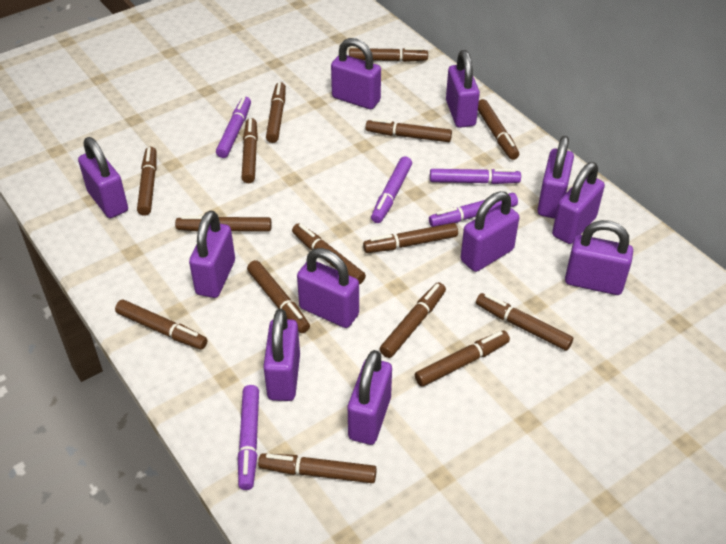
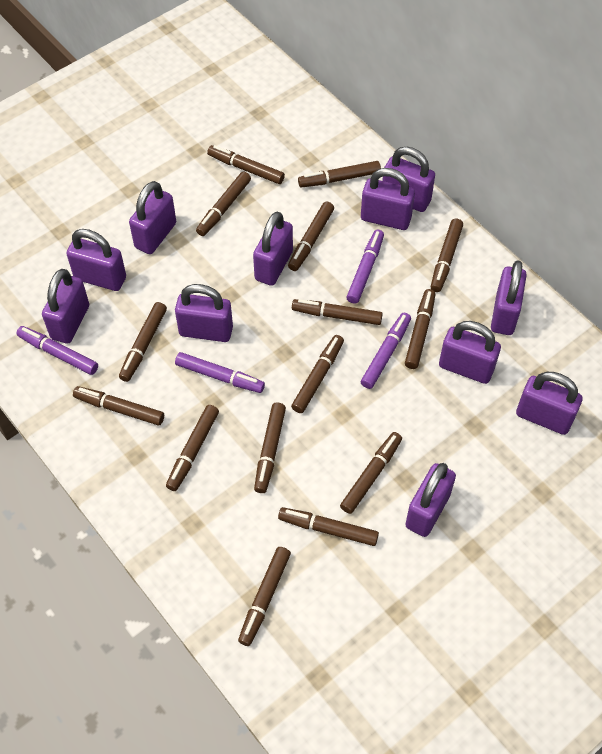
purple marker: [216,97,251,158] [238,385,259,490] [371,156,412,223] [429,193,518,227] [430,169,521,184] = 5 -> [16,326,98,375] [175,352,265,393] [346,230,384,304] [361,313,411,389] = 4

